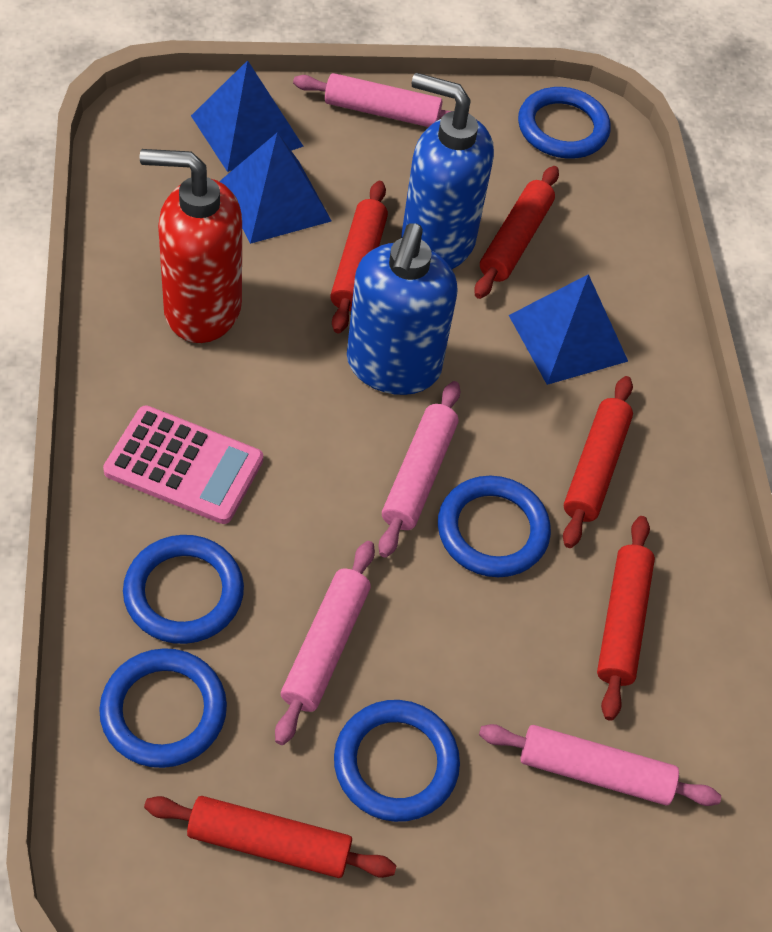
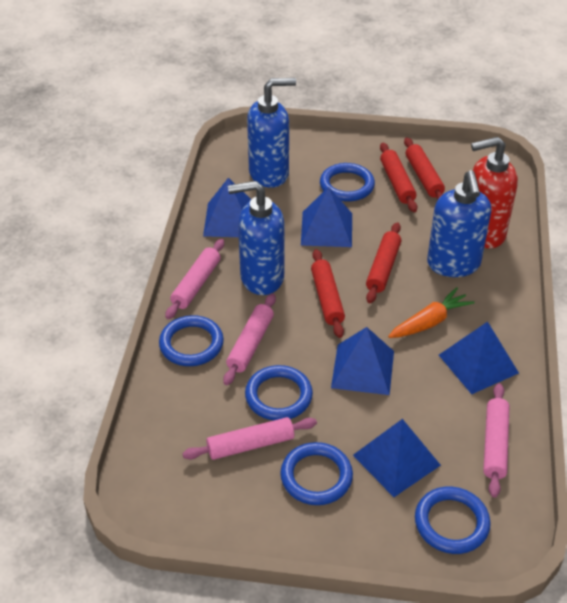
blue pyramid: [191,60,304,172] [219,132,331,244] [509,274,628,385] = 3 -> [203,178,251,237] [301,187,352,247] [331,327,394,395] [353,419,441,497] [439,322,519,394] = 5
blue soap dispenser: [347,223,458,395] [401,73,494,269] = 2 -> [228,181,284,295] [247,78,296,188] [427,170,491,277] = 3
orange carrot: none = 0 -> [388,287,474,338] = 1
pink calculator: [103,405,263,524] = 1 -> none = 0
red rolling pin: [144,796,397,878] [330,181,388,333] [474,166,559,299] [563,376,633,548] [597,516,655,721] = 5 -> [311,249,345,338] [366,222,401,303] [380,143,417,212] [404,137,445,200] = 4

